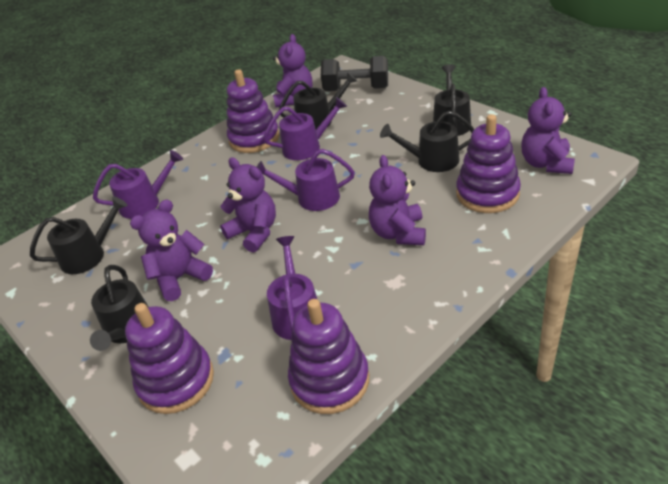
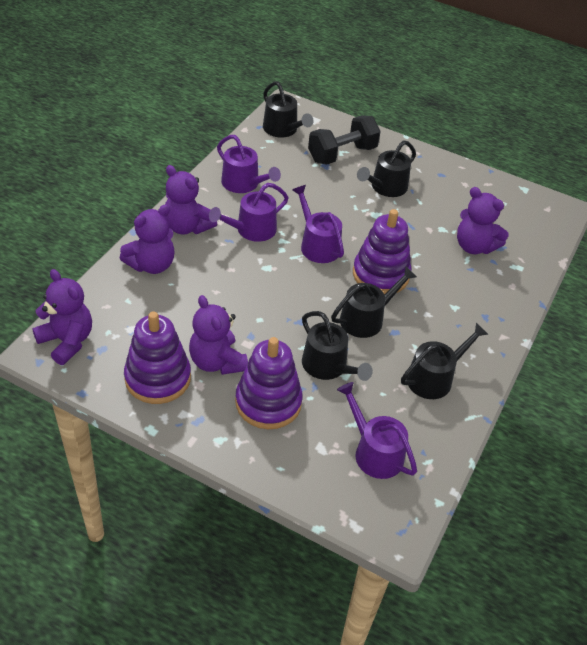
purple stacking toy: [125,303,214,414] [227,69,279,153] [288,299,369,414] [456,114,521,213] = 4 -> [124,311,191,404] [235,337,303,429] [353,209,412,294] = 3

